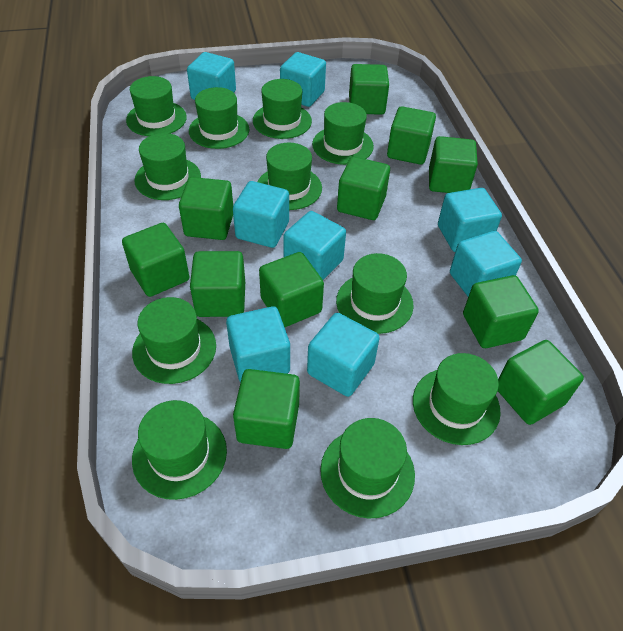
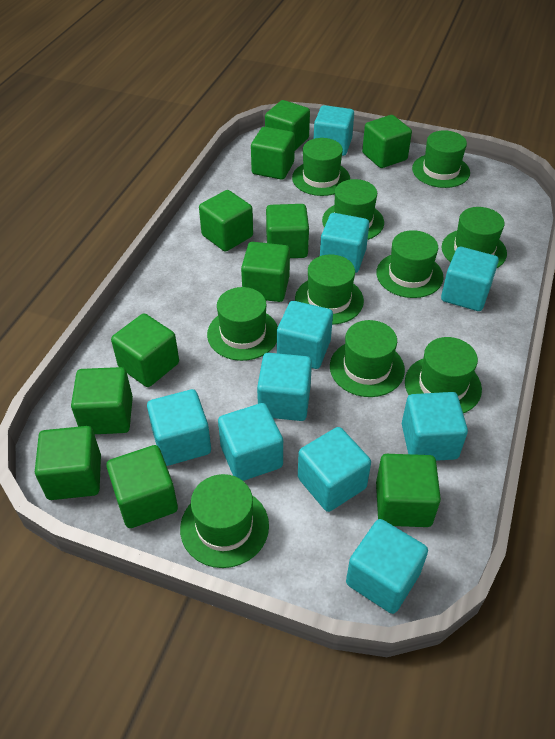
green hat: [126,76,187,136] [132,297,216,384] [132,400,227,500] [134,133,201,200] [189,87,250,149] [253,79,312,139] [258,143,322,210] [312,102,374,165] [320,418,415,519] [336,253,414,334] [413,353,501,445] = 11 -> [180,474,269,568] [207,287,278,361] [292,138,350,196] [295,255,364,325] [322,179,384,240] [330,320,405,397] [376,230,444,298] [405,337,482,413] [412,130,470,188] [442,207,507,268] = 10
turquoise cube: [187,52,236,100] [226,306,290,383] [233,181,289,248] [280,52,326,107] [283,211,346,280] [307,313,380,397] [438,188,502,252] [450,231,522,297] = 8 -> [147,389,211,466] [218,403,283,481] [257,353,312,421] [277,301,333,369] [298,427,371,512] [314,105,354,156] [320,213,369,273] [346,519,428,614] [402,392,468,461] [441,247,499,311] = 10

